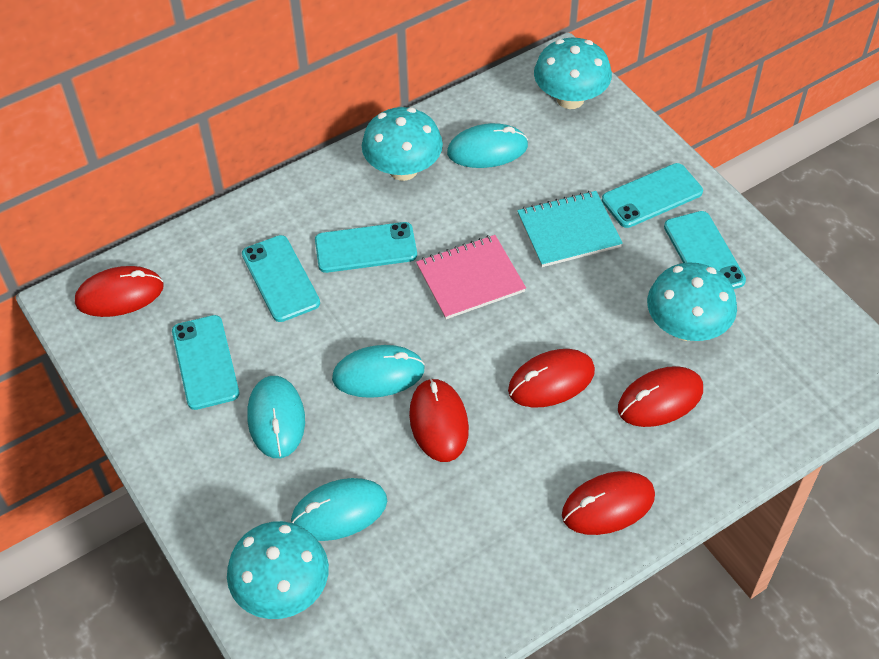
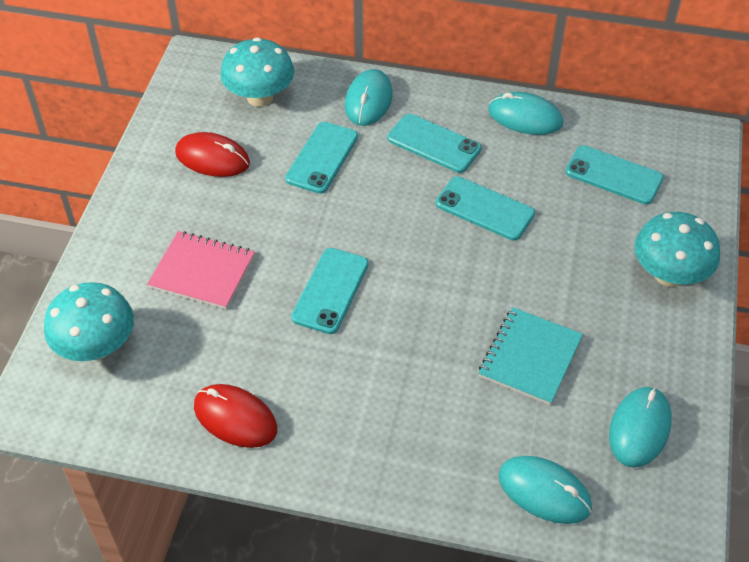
red mouse: [75,266,164,317] [409,378,469,462] [508,349,595,407] [562,471,655,535] [618,366,703,427] = 5 -> [175,132,250,177] [194,384,277,448] = 2
turquoise mushroom: [227,521,329,619] [362,107,443,181] [534,38,612,109] [647,263,737,341] = 4 -> [44,282,134,361] [220,37,294,107] [635,212,720,287] = 3

